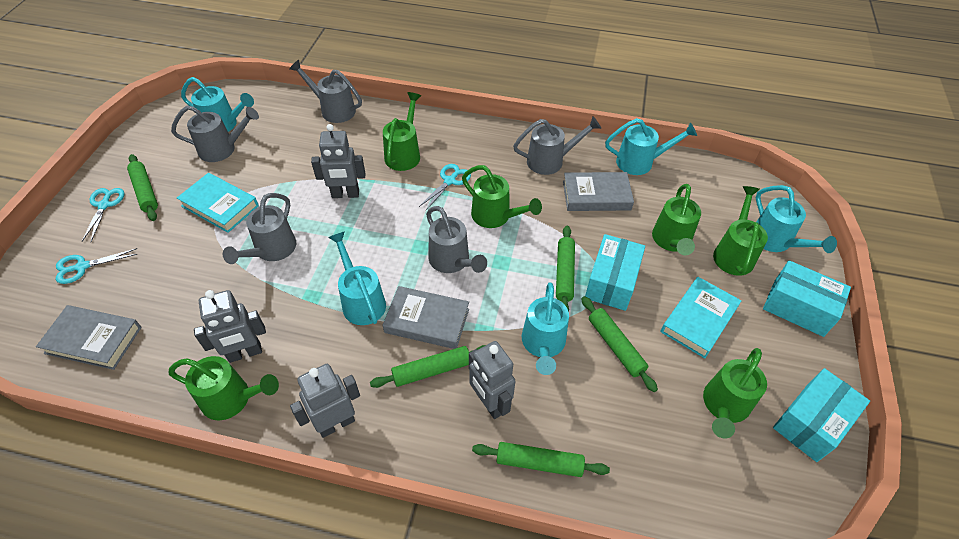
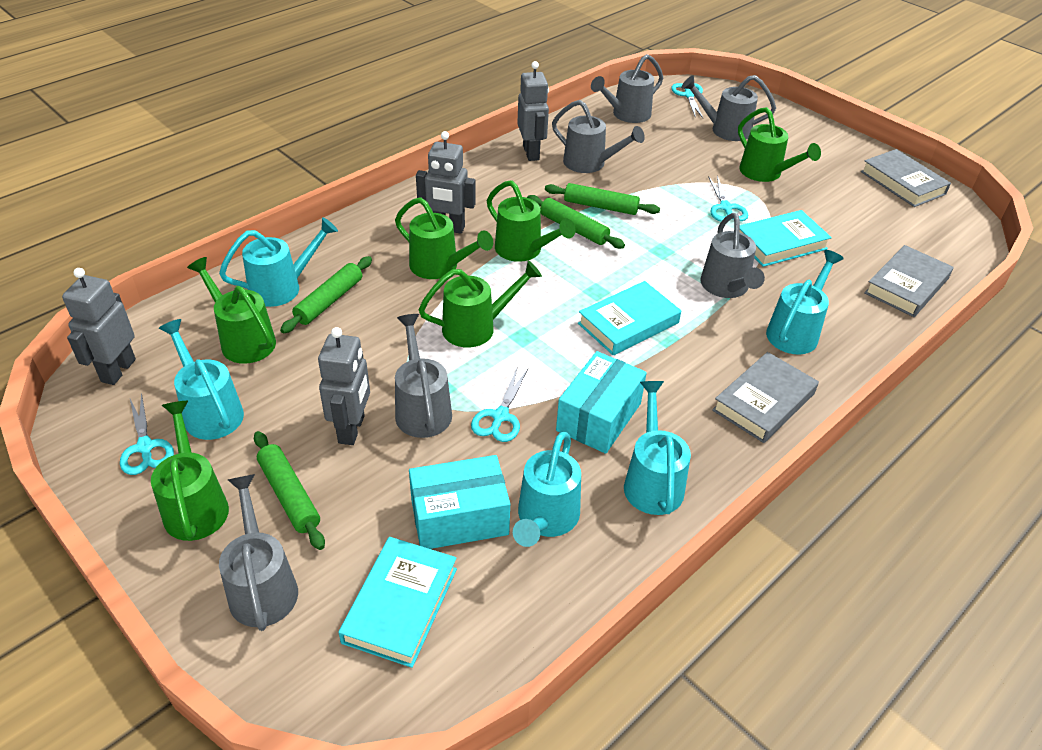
green rolling pin: [127,154,158,221] [370,345,486,388] [472,442,610,477] [556,226,575,312] [581,296,658,392] = 5 -> [254,431,325,550] [280,256,372,333] [527,195,625,249] [545,183,660,215] = 4
grey watering can: [171,106,259,162] [223,193,296,264] [289,60,362,123] [426,206,487,273] [513,117,601,175] = 5 -> [219,474,298,631] [395,314,452,438] [552,100,645,173] [591,54,663,123] [682,75,776,141] [700,213,765,298] = 6
turquoise book: [177,173,259,233] [661,277,742,359] = 2 -> [338,537,457,668] [578,281,681,355] [740,210,832,267] = 3
turquoise box: [585,234,645,311] [763,260,851,337] [773,368,870,462] = 3 -> [409,455,510,549] [556,351,647,454] = 2
turquoise scissors: [56,248,137,284] [81,188,124,242] [419,164,471,211] = 3 -> [120,393,174,475] [471,366,528,442] [671,83,703,118] [708,176,748,221] = 4

